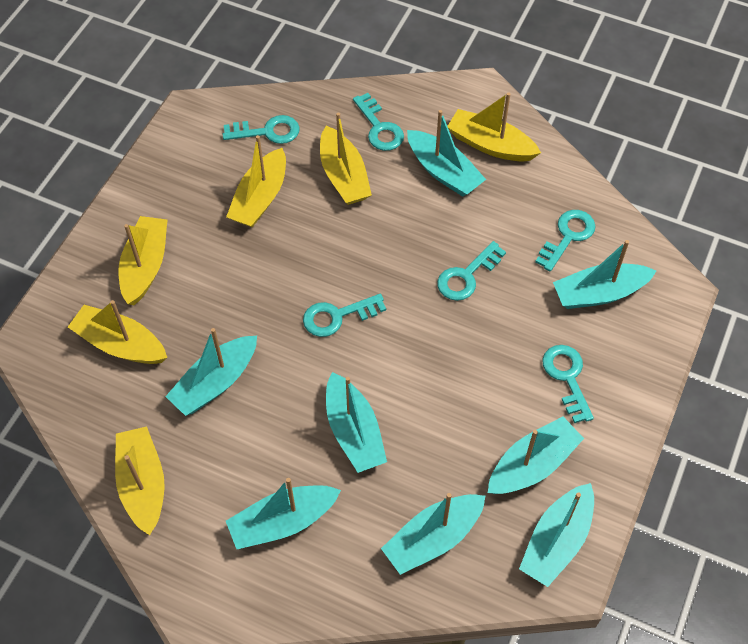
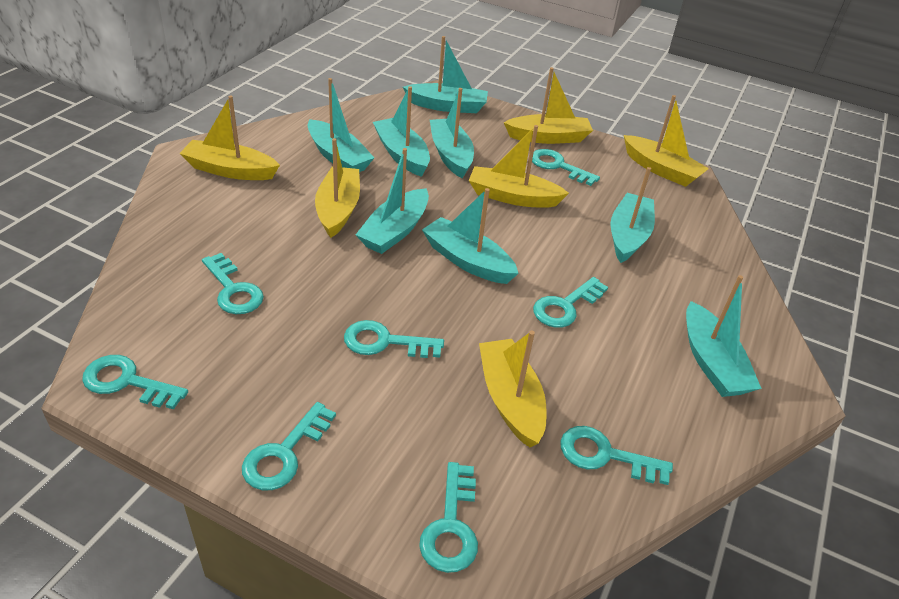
turquoise key: [222,115,300,144] [303,294,386,337] [353,93,404,151] [437,241,506,301] [535,210,595,272] [542,345,594,423] = 6 -> [82,355,188,409] [202,253,264,314] [242,402,336,490] [344,320,444,358] [419,462,478,573] [532,149,600,186] [533,277,608,328] [560,426,673,485] = 8

